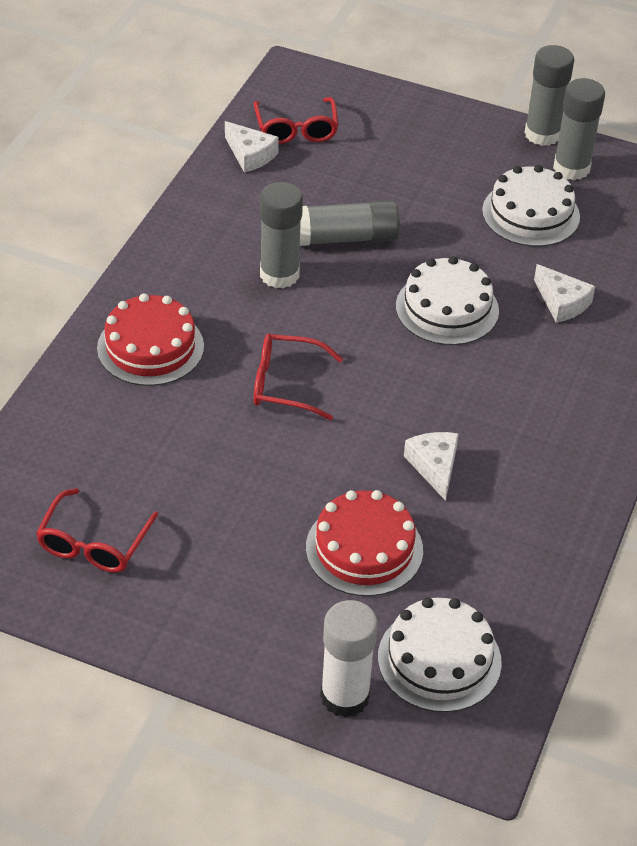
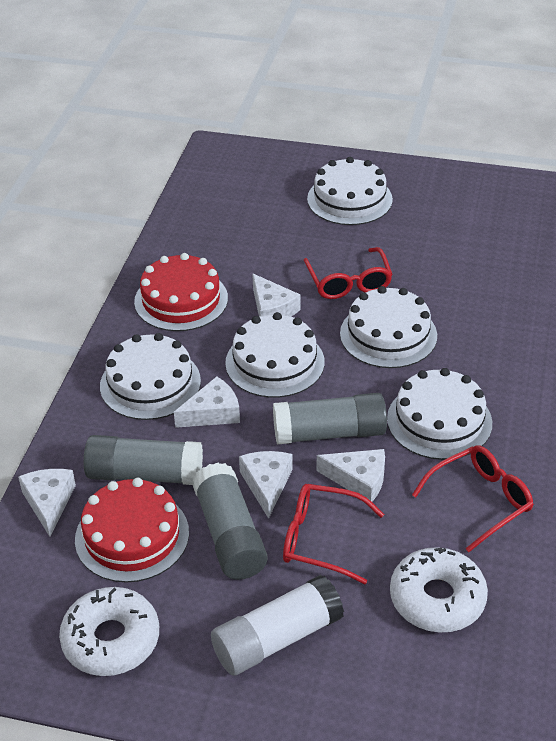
grey glue stick: [260,182,303,288] [300,200,400,246] [524,45,574,146] [553,78,605,180] = 4 -> [83,435,203,485] [193,462,267,580] [273,393,387,445] = 3
white cake: [378,597,502,712] [396,256,499,345] [482,165,580,247] = 3 -> [100,333,201,420] [225,312,325,398] [307,157,393,225] [340,286,437,368] [387,368,492,460] = 5
white cheese: [225,121,279,173] [404,432,459,501] [534,264,595,323] = 3 -> [18,469,76,537] [174,376,240,428] [239,451,293,519] [252,273,301,317] [317,449,385,502] = 5
white donut: none = 0 -> [59,587,159,676] [390,547,488,633] = 2

